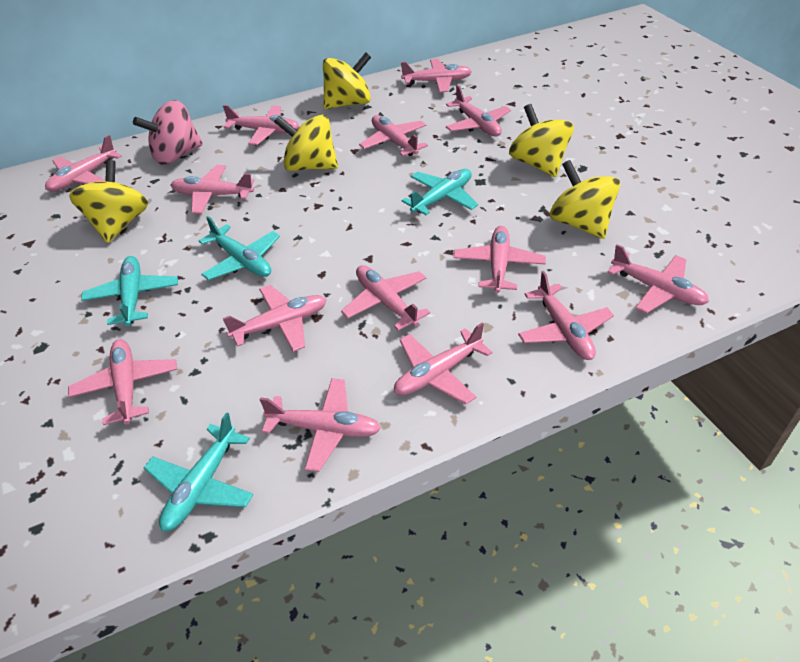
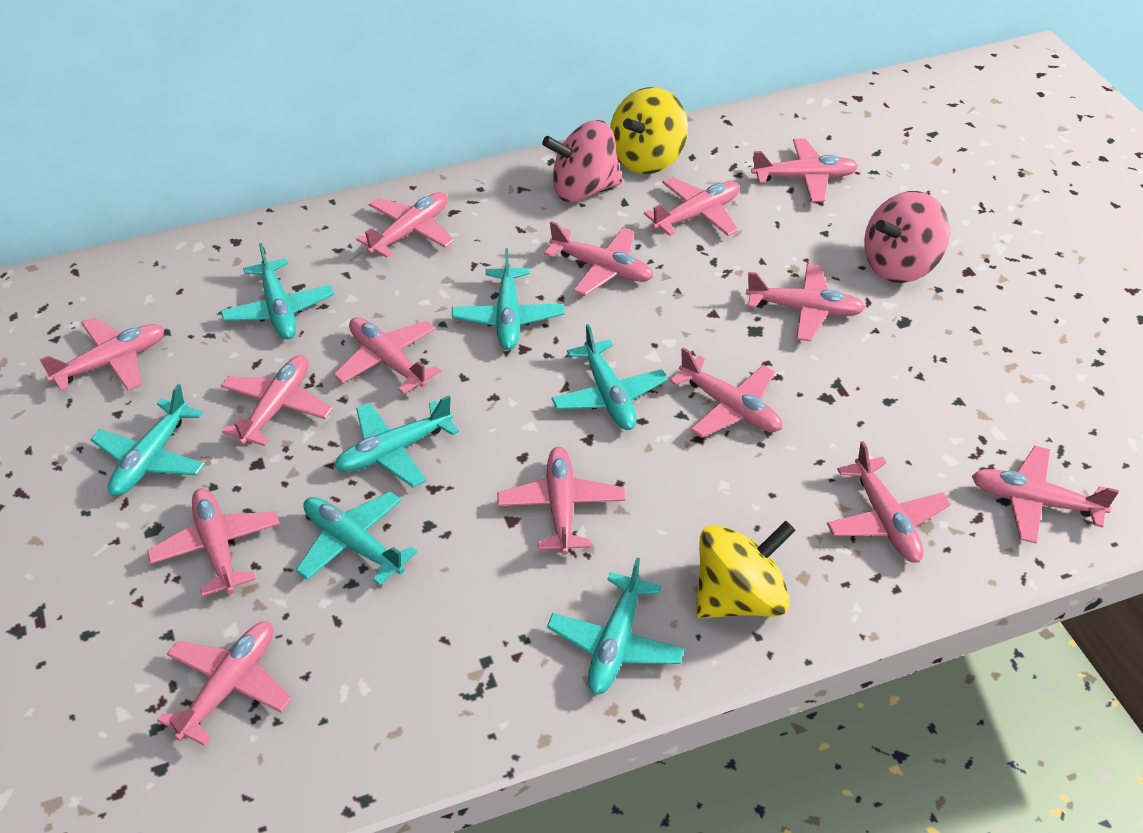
pink spinning top: [133,100,203,165] = 1 -> [542,120,623,202] [864,191,950,283] = 2
turquoise plane: [81,256,178,326] [144,412,253,532] [199,216,280,280] [402,169,478,215] = 4 -> [90,384,205,496] [221,243,334,339] [296,491,417,585] [334,396,459,487] [452,248,565,350] [547,558,685,694] [551,324,668,430] = 7
yellow spinning top: [69,160,148,243] [274,114,338,171] [323,52,371,109] [509,104,574,177] [550,160,620,239] = 5 -> [610,87,688,174] [696,521,796,618] = 2

